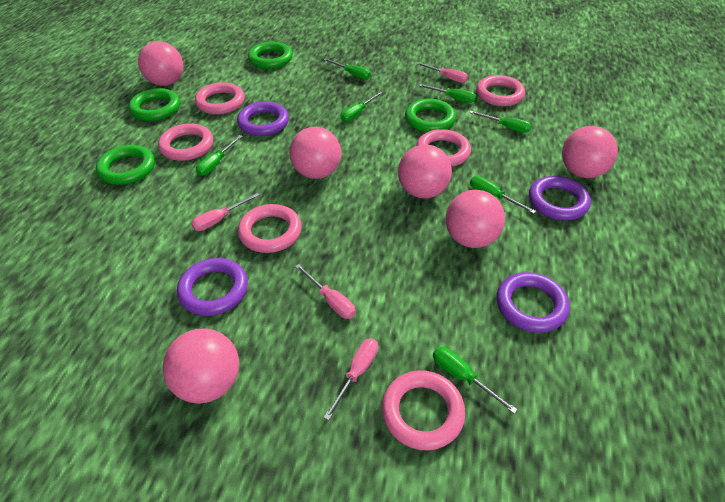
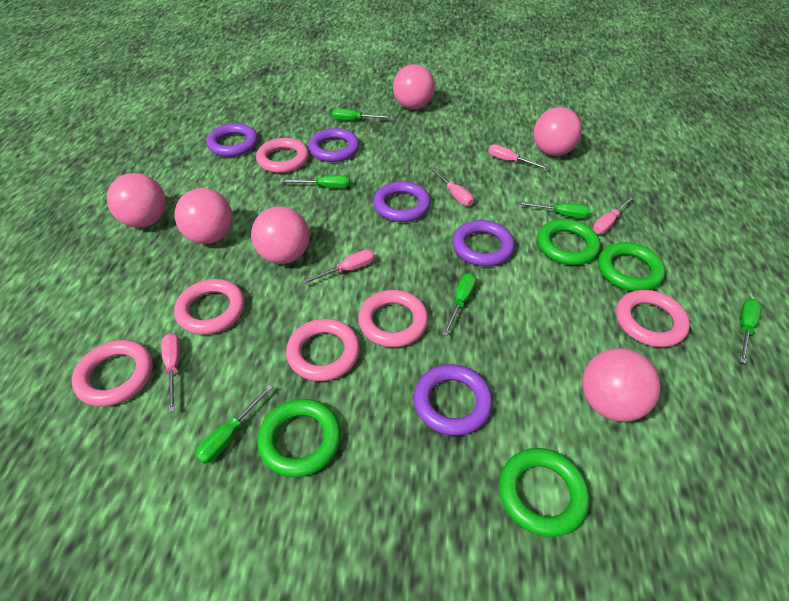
green screwdriver: [196,135,243,176] [323,58,371,80] [341,91,383,122] [419,84,476,103] [433,347,518,414] [469,111,532,133] [470,176,536,214] = 7 -> [195,385,273,464] [282,175,350,188] [332,109,391,120] [442,273,476,336] [518,202,591,218] [740,299,762,364] = 6
pink screwdriver: [191,193,260,231] [295,264,356,319] [324,338,378,420] [416,62,468,83] = 4 -> [161,333,181,412] [301,250,375,285] [429,167,474,206] [488,144,549,170] [593,196,634,234] = 5
purple ring: [177,258,248,316] [237,102,289,136] [497,272,570,333] [529,176,591,220] = 4 -> [207,123,258,157] [308,128,360,162] [373,181,431,222] [414,364,493,436] [452,220,515,266] = 5

